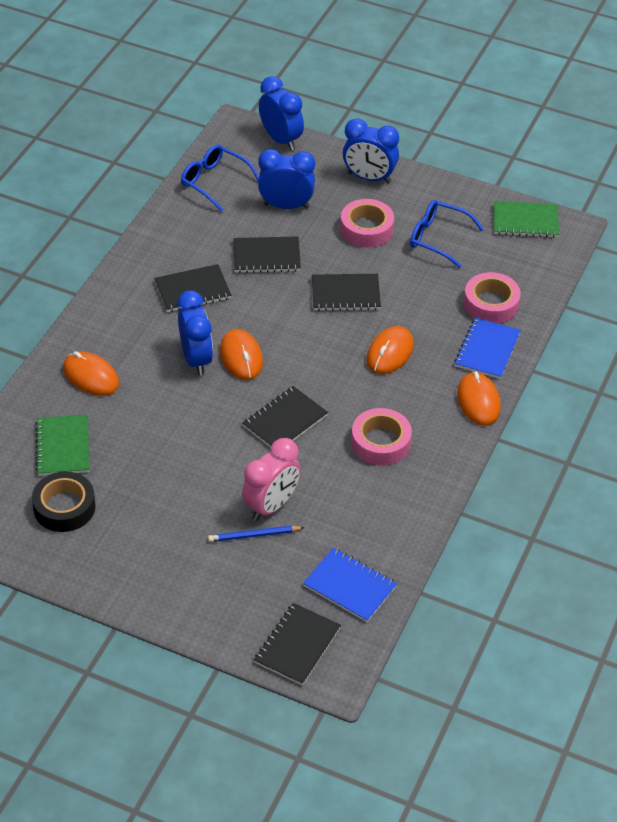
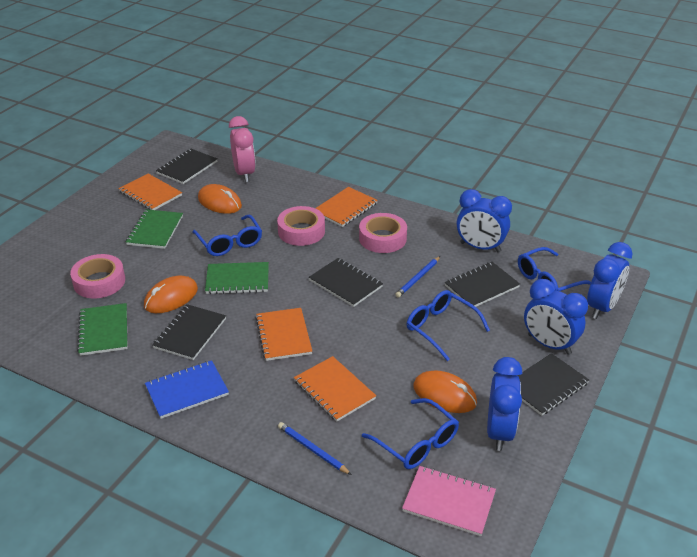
black tape: [32,472,96,532] = 1 -> none = 0
blue glasses: [181,145,259,212] [410,200,484,268] = 2 -> [192,215,262,256] [362,398,459,469] [406,290,490,361] [518,247,591,291] = 4
blue notebook: [303,548,397,622] [454,317,521,379] = 2 -> [145,360,229,419] = 1
blue pencil: [208,526,305,542] = 1 -> [278,422,352,475] [395,256,440,298] = 2
green notebook: [36,415,89,476] [494,201,559,238] = 2 -> [77,303,128,356] [126,209,183,249] [205,262,269,294] = 3
orange mouse: [63,351,119,396] [220,329,263,380] [366,326,414,374] [457,371,501,425] = 4 -> [144,275,198,313] [198,184,242,214] [413,370,477,413] = 3
orange notebook: none = 0 -> [118,174,182,210] [255,308,312,361] [294,356,376,422] [315,187,378,227] = 4
pink notebook: none = 0 -> [402,466,496,536] = 1

